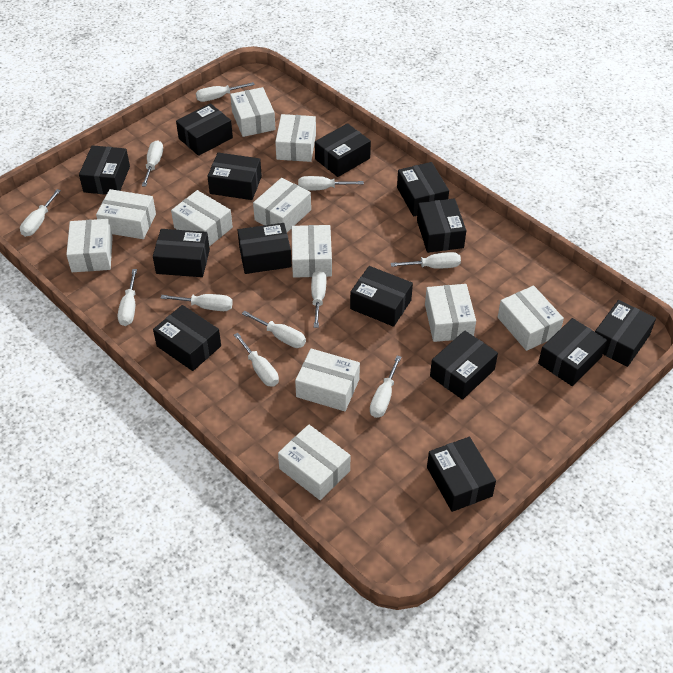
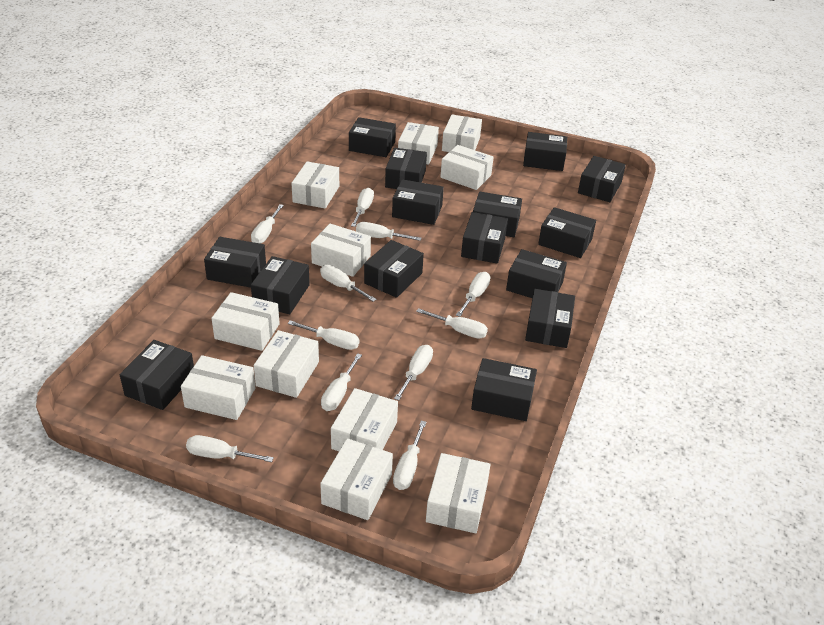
black box: [79,145,130,195] [153,229,210,277] [153,305,221,371] [176,103,233,156] [207,152,262,200] [238,223,292,274] [315,123,371,177] [350,266,413,327] [397,162,449,217] [417,198,466,253] [427,437,496,512] [430,331,498,400] [538,318,607,386] [595,300,656,367] = 14 -> [120,340,194,410] [204,237,266,288] [251,256,310,314] [349,117,396,157] [364,240,424,298] [385,148,427,189] [392,179,444,225] [461,212,508,264] [471,358,537,421] [473,192,522,237] [506,249,567,298] [523,132,567,171] [525,289,575,348] [538,207,596,258] [578,156,626,202] = 15

